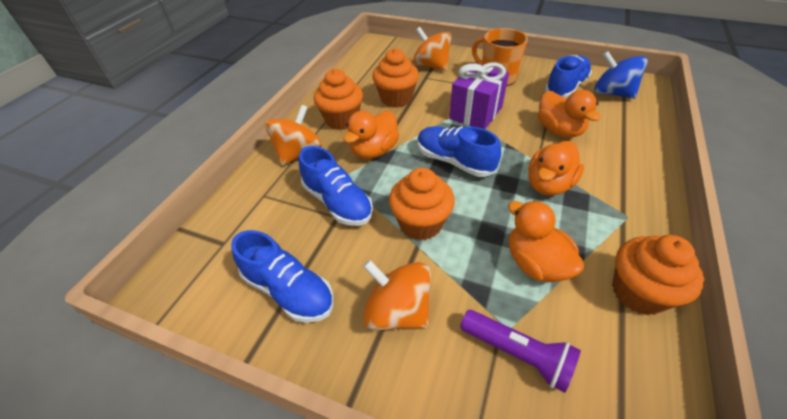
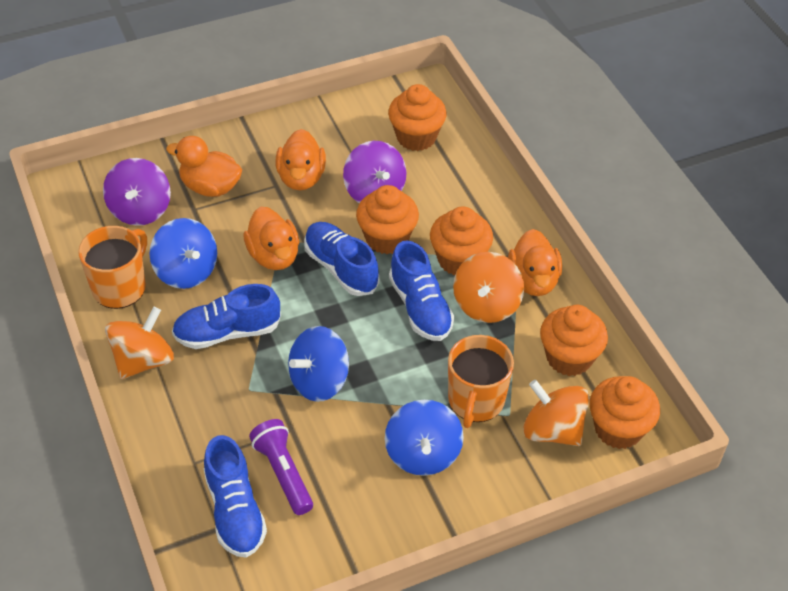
blue spinning top: [595,51,648,99] = 1 -> [150,218,217,289] [288,326,349,402] [385,400,464,476] = 3
orange cupcake: [314,69,363,130] [372,48,419,108] [389,168,455,240] [612,235,704,315] = 4 -> [356,185,419,254] [388,84,447,151] [430,206,493,275] [540,305,608,376] [589,376,660,449] = 5
orange mug: [472,28,528,86] = 1 -> [78,226,147,309] [448,335,514,428] = 2
purple gift: [449,63,509,129] = 1 -> none = 0
purple spinning top: none = 0 -> [103,158,171,226] [343,141,406,203] = 2

